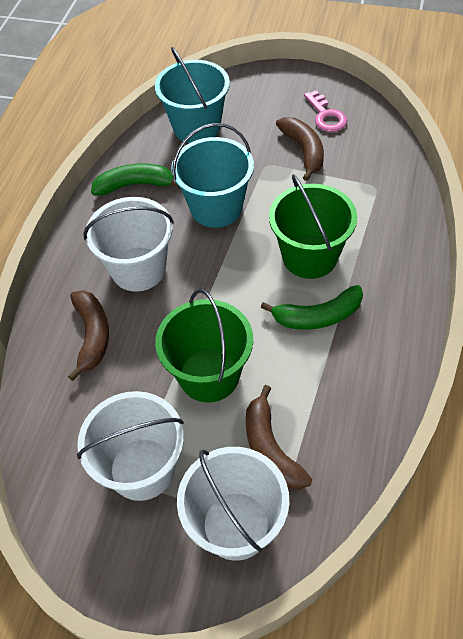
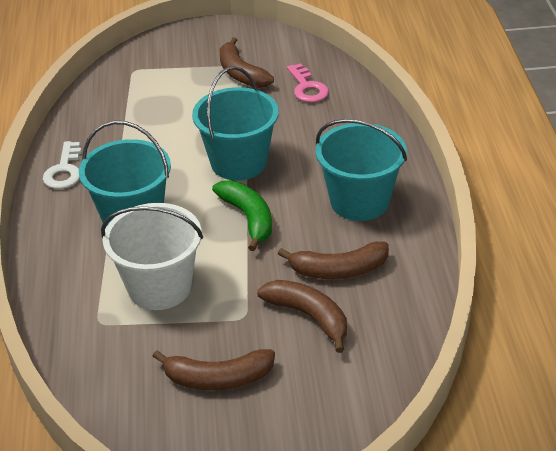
brown banana: [68,290,109,381] [246,385,312,490] [276,117,324,181] = 3 -> [152,349,275,390] [220,37,274,88] [257,280,347,353] [278,241,389,279] = 4
green banana: [91,164,180,196] [261,285,363,330] = 2 -> [212,180,272,251] = 1
green bucket: [155,289,253,403] [269,174,357,279] = 2 -> none = 0
turquoise bucket: [155,47,230,143] [171,123,254,228] = 2 -> [79,121,171,228] [192,66,279,180] [316,119,407,221] = 3
white bucket: [77,391,184,501] [83,197,174,292] [177,447,289,561] = 3 -> [101,203,203,310] = 1
white key: none = 0 -> [43,141,81,189] = 1

